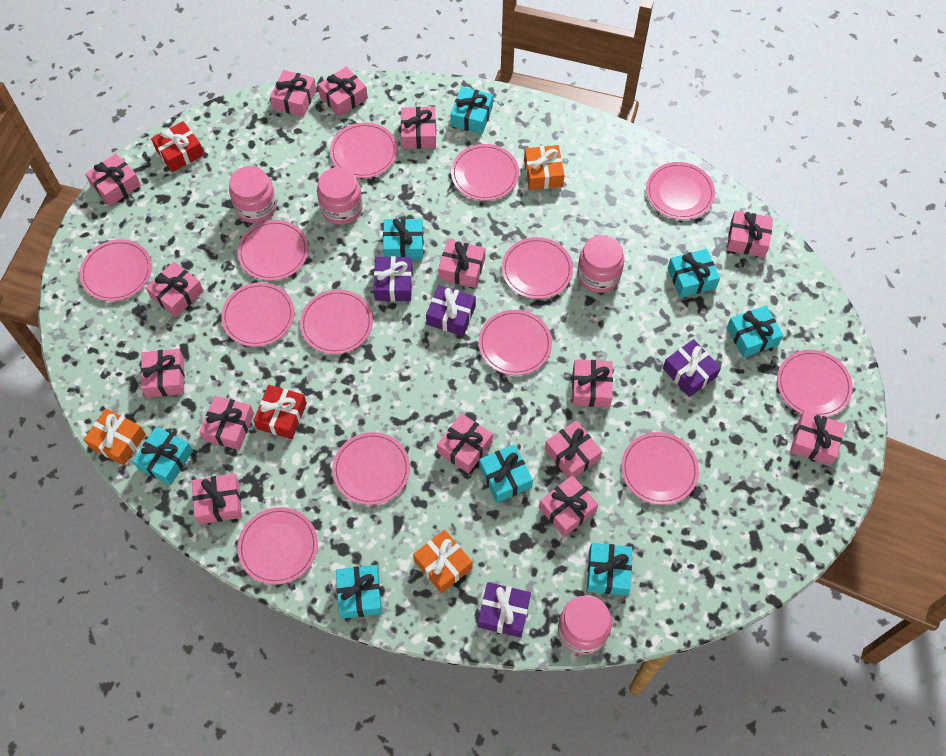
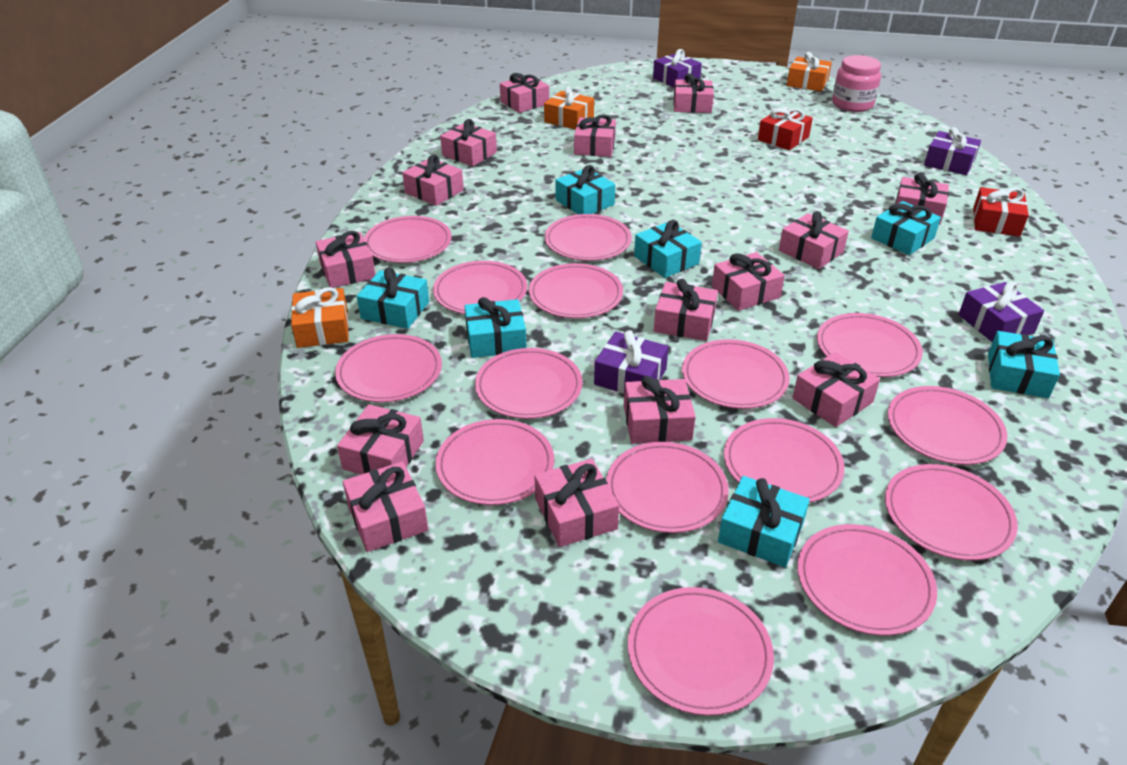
pink jar: [229,166,277,223] [317,167,363,225] [558,595,612,655] [577,235,624,293] = 4 -> [832,55,881,112] = 1
pink plate: [80,239,152,301] [221,282,294,347] [237,220,309,281] [237,507,318,585] [300,289,373,354] [330,122,398,178] [332,432,410,505] [451,144,519,201] [479,310,552,375] [502,237,573,299] [621,432,699,505] [646,162,715,220] [777,350,853,417] = 13 -> [335,334,442,402] [364,216,452,263] [433,261,527,314] [435,419,554,505] [475,348,583,419] [529,263,623,318] [545,214,632,261] [606,442,729,533] [628,587,774,716] [682,339,790,409] [724,418,845,503] [797,524,937,636] [817,313,923,377] [885,464,1018,561] [888,386,1007,465] = 15
turquoise gift: [133,427,193,485] [336,565,382,619] [383,218,423,260] [450,87,493,134] [479,444,533,503] [587,543,632,596] [668,249,720,298] [727,305,783,358] = 8 -> [357,267,429,329] [464,297,527,358] [555,165,615,214] [634,220,702,278] [718,476,810,567] [871,201,941,255] [988,331,1060,398] = 7

